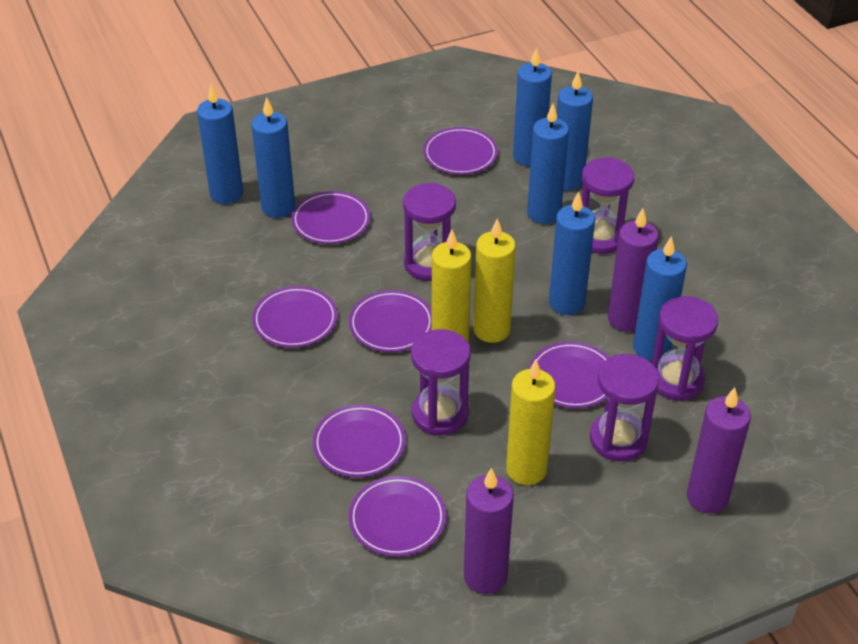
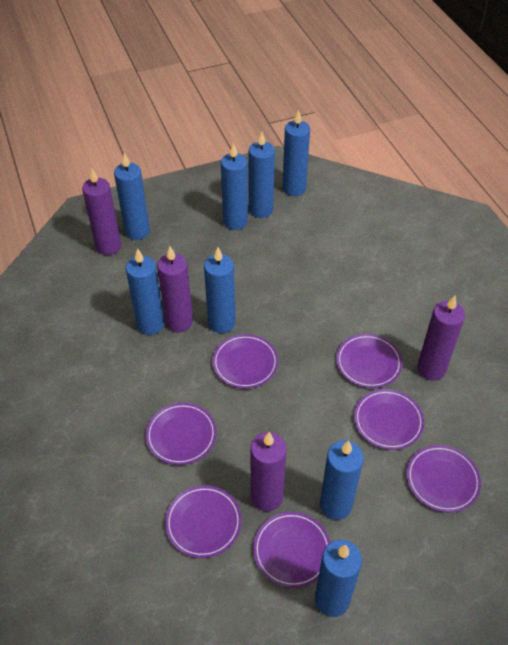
blue candle: [197,84,243,204] [251,97,295,218] [513,47,552,166] [527,103,569,224] [549,191,595,315] [557,71,593,191] [633,236,687,361] = 7 -> [114,153,150,240] [126,248,164,335] [204,247,236,333] [221,143,248,230] [249,132,275,218] [283,110,310,196] [315,540,362,617] [320,440,364,520] = 8
purple candle: [464,468,514,594] [608,208,659,332] [687,387,751,513] = 3 -> [82,169,121,255] [157,246,193,332] [250,432,287,512] [417,295,465,381] = 4
purple hourglass: [403,183,456,281] [411,329,471,436] [581,157,634,254] [590,354,659,461] [652,296,718,401] = 5 -> none = 0
yellow candle: [432,230,472,342] [473,219,516,343] [506,359,556,485] = 3 -> none = 0

